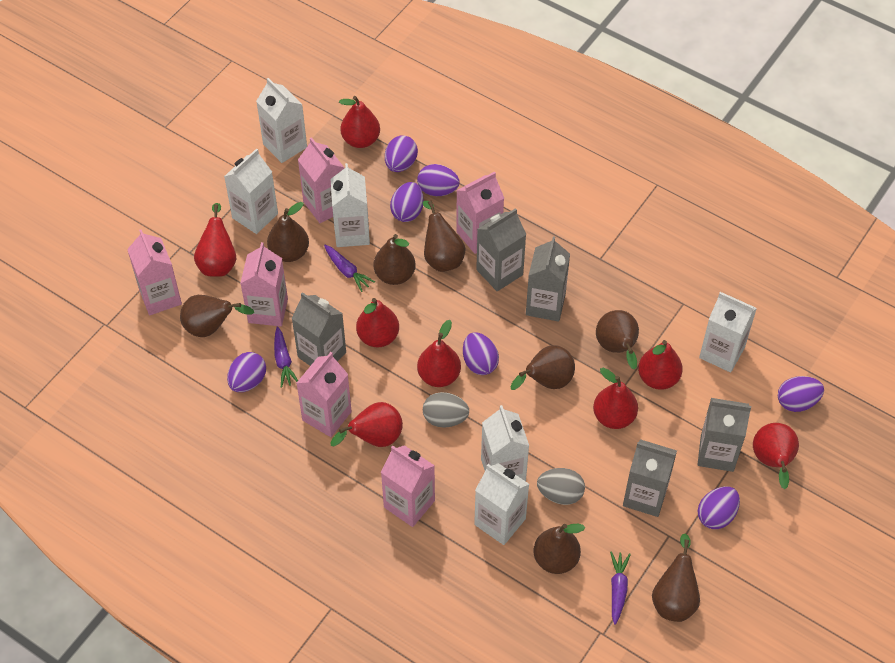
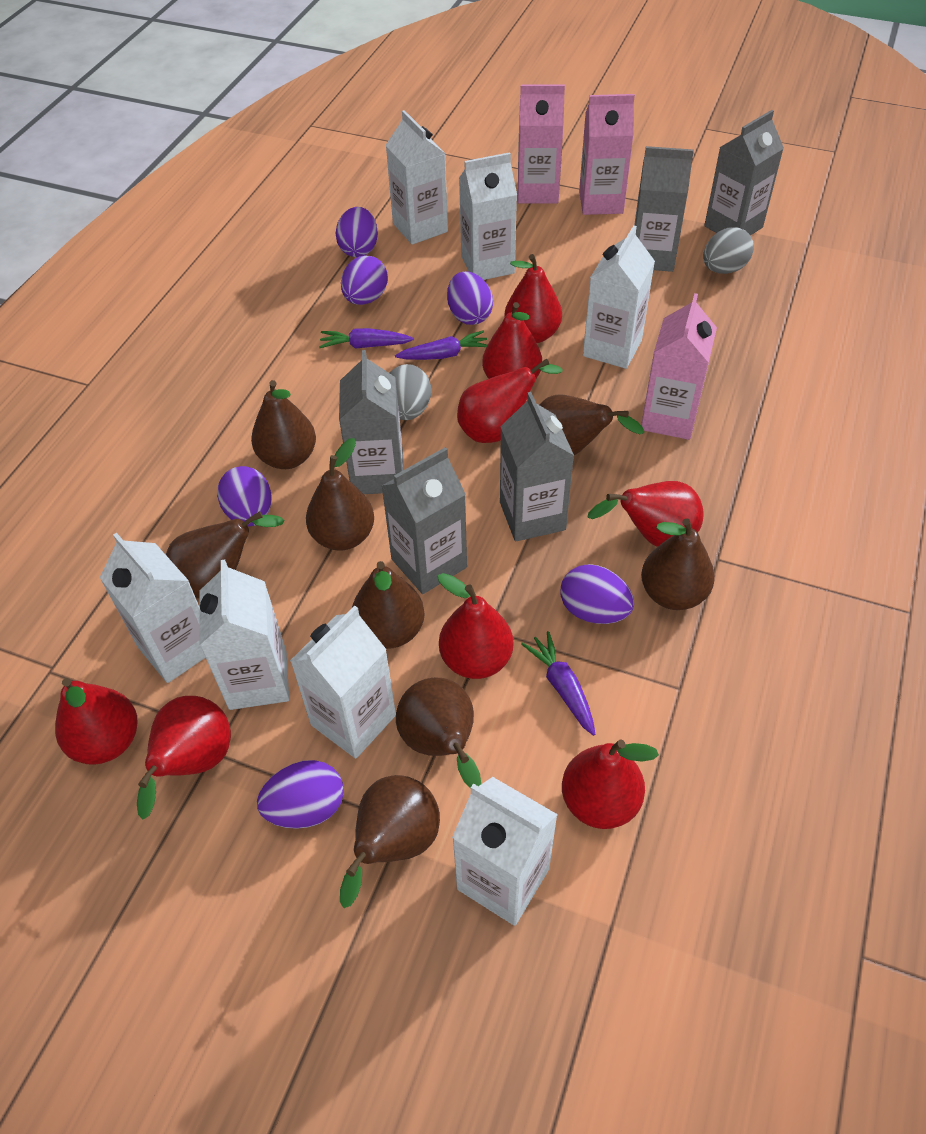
pink carton: [127,229,182,315] [240,242,288,326] [296,352,352,437] [298,137,344,223] [381,445,435,527] [456,171,504,254] = 6 -> [518,85,565,204] [579,94,635,215] [641,293,717,440] = 3
purple egg: [227,352,266,392] [385,135,418,172] [390,182,423,222] [417,164,460,196] [463,332,499,375] [698,486,740,529] [778,376,824,412] = 7 -> [217,466,272,527] [257,760,344,829] [335,207,378,257] [341,256,388,305] [447,271,493,325] [561,564,634,624] = 6
white carton: [224,148,278,234] [256,78,307,163] [330,163,370,247] [474,463,529,545] [481,405,529,481] [699,292,757,372] = 6 -> [99,532,206,683] [200,560,289,710] [290,606,396,759] [385,110,448,245] [452,777,558,926] [459,152,517,280] [583,225,655,369] = 7

